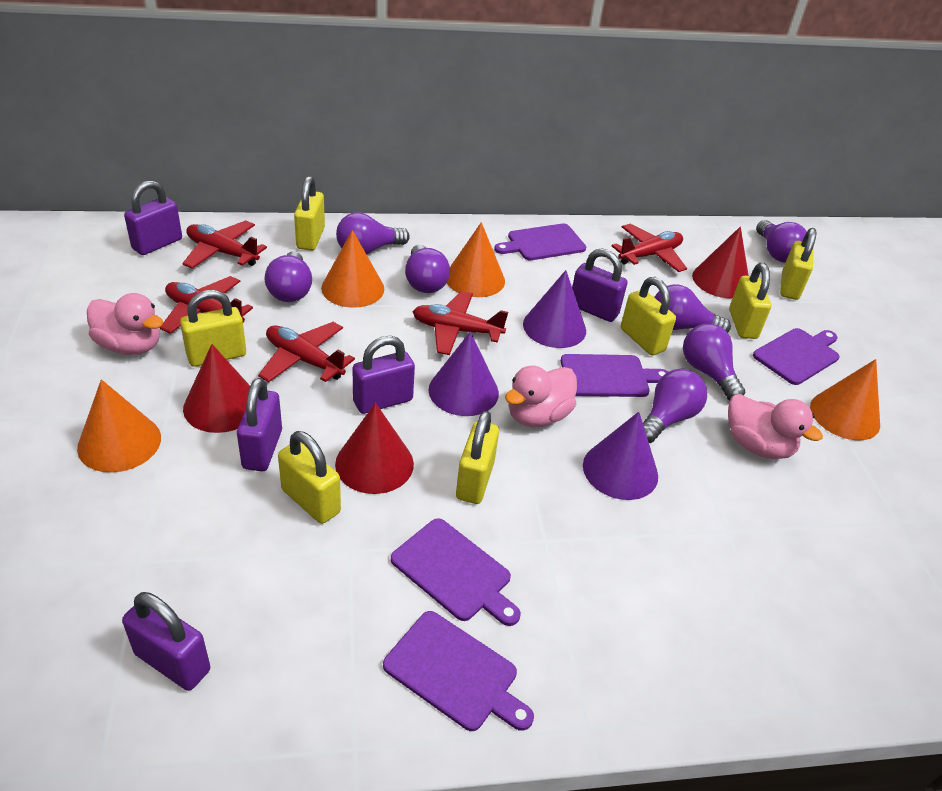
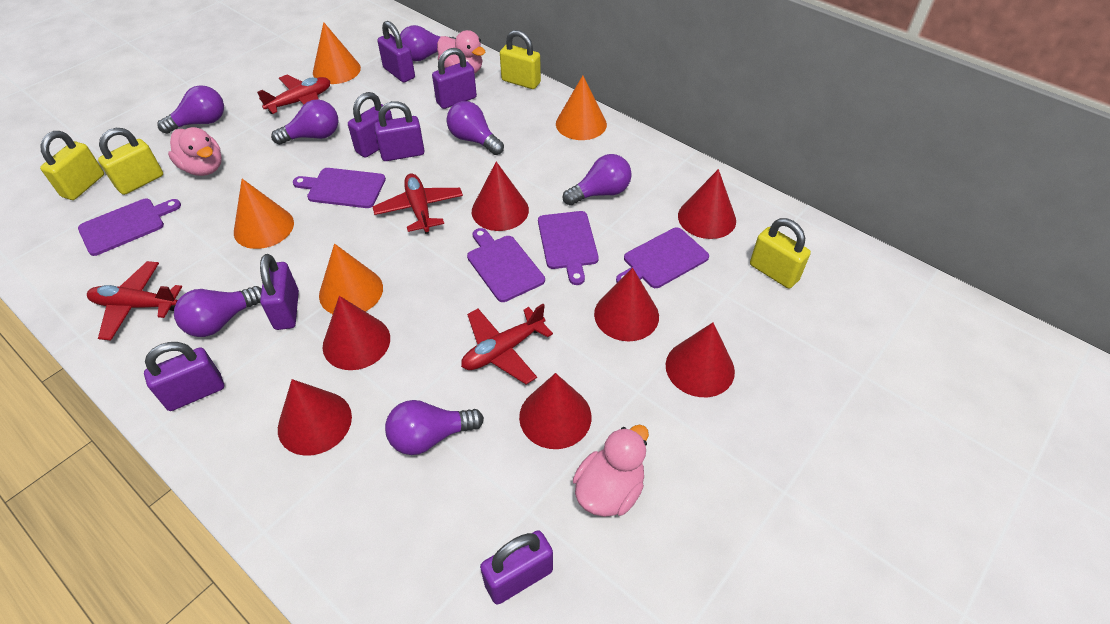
purple cone: [428,332,499,416] [523,270,586,348] [583,412,658,500] = 3 -> none = 0
purple padlock: [122,592,210,691] [124,180,182,255] [237,378,282,471] [353,336,415,414] [572,248,628,322] = 5 -> [144,342,224,411] [260,254,299,330] [348,92,392,158] [374,101,425,161] [377,21,415,83] [432,48,477,109] [480,530,553,605] = 7
red cone: [183,344,250,433] [335,403,414,494] [692,227,749,298] = 3 -> [278,379,352,456] [322,296,390,370] [472,162,529,231] [519,373,591,449] [594,268,659,341] [666,322,735,397] [678,169,736,239] = 7
red plane: [160,276,253,334] [182,220,267,268] [258,322,355,382] [412,291,508,355] [612,224,687,272] = 5 -> [87,261,182,340] [257,75,330,114] [373,174,463,234] [461,304,553,384] = 4
yellow padlock: [180,290,246,367] [278,431,341,524] [294,176,325,251] [456,411,499,504] [621,277,676,355] [729,263,771,339] [780,228,816,300] = 7 -> [40,131,104,200] [98,128,163,195] [500,30,541,89] [750,218,811,289] = 4

